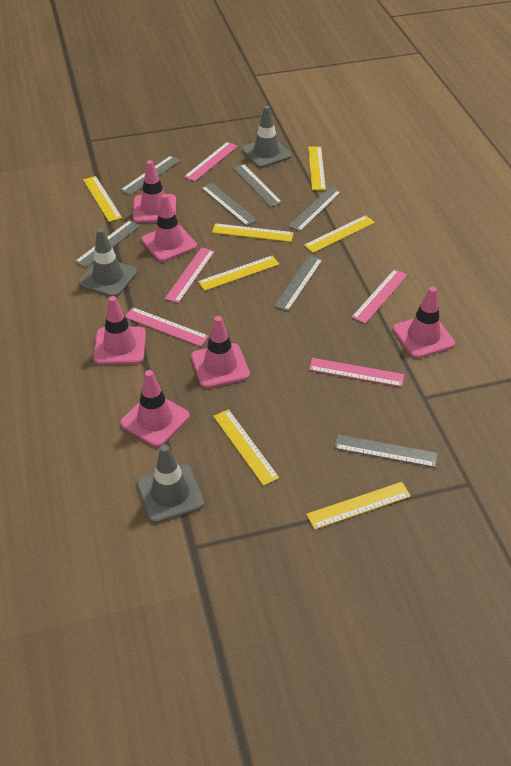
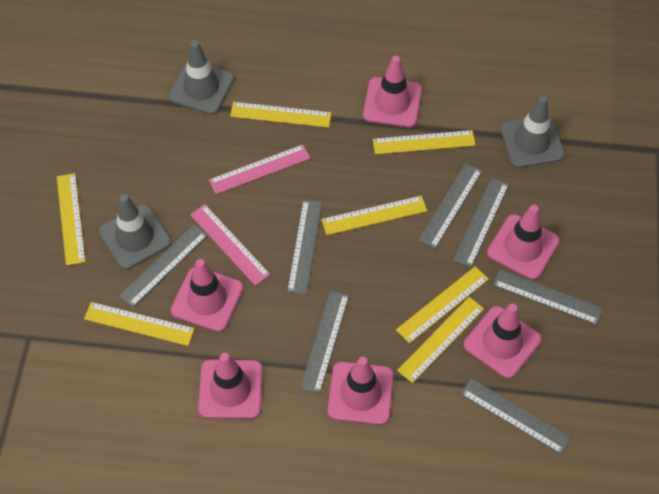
pink ruler: [125,307,209,347] [165,247,215,303] [184,142,238,182] [309,358,404,387] [352,269,407,324] = 5 -> [190,204,270,286] [209,144,310,194] = 2

